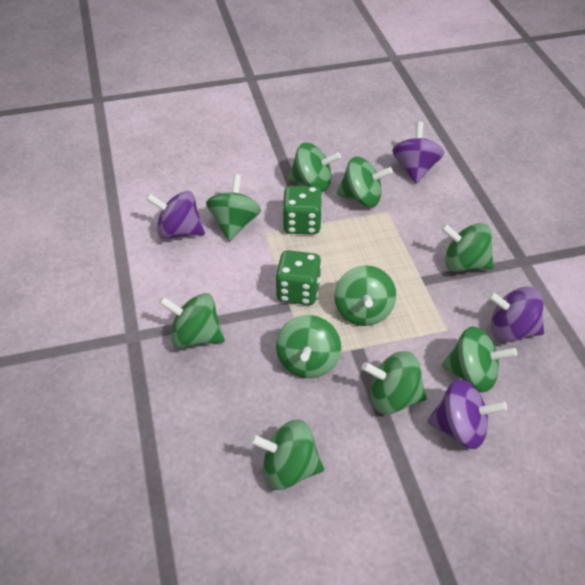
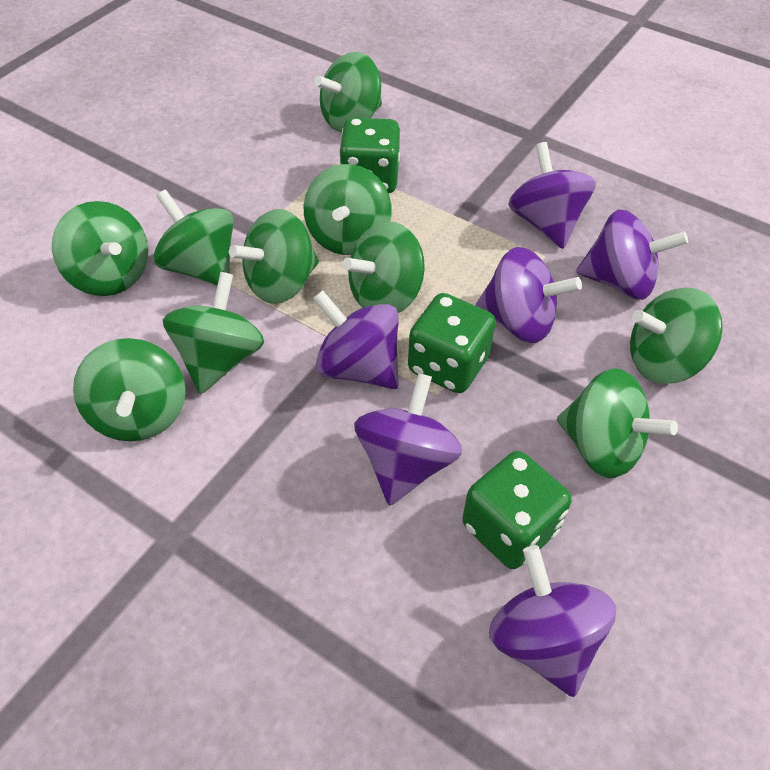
green dice: [275,250,322,305] [282,186,322,234] = 2 -> [339,117,400,193] [408,293,496,393] [462,451,572,569] = 3
purple spinning top: [146,191,205,239] [392,122,444,184] [427,379,507,449] [488,287,544,342] = 4 -> [313,290,399,389] [354,373,462,505] [475,247,582,343] [489,545,616,697] [508,142,596,249] [576,210,688,300] = 6

